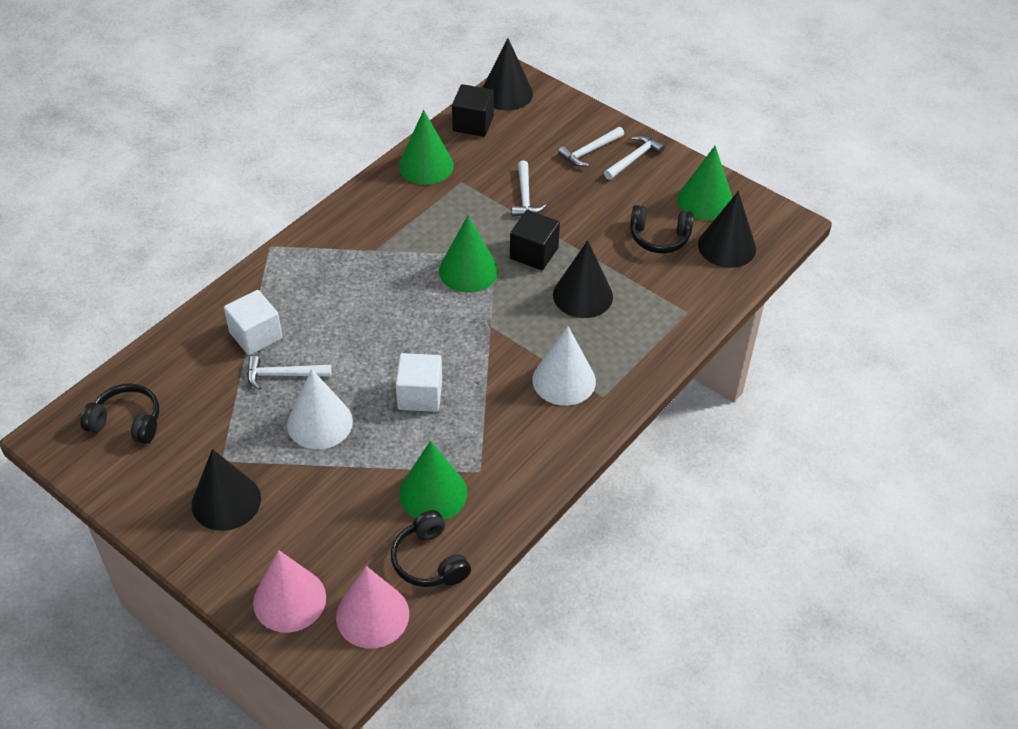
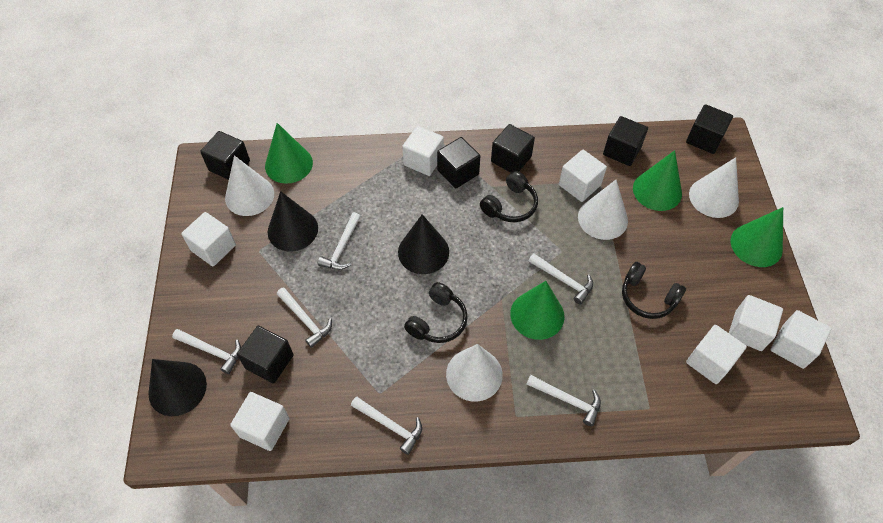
black cone: [192,449,261,531] [483,38,533,110] [553,240,613,318] [698,191,756,268] = 4 -> [148,359,207,416] [268,191,318,251] [398,214,449,274] = 3
black cube: [452,84,494,137] [510,210,560,270] = 2 -> [200,131,250,180] [237,326,294,383] [437,137,480,188] [491,124,535,173] [603,116,648,166] [686,104,733,154] = 6
pink cone: [253,550,326,633] [336,566,409,649] = 2 -> none = 0
white cone: [287,369,353,449] [532,326,596,406] = 2 -> [225,155,274,216] [446,344,503,402] [578,180,628,240] [689,157,739,218] = 4
white cube: [224,290,282,355] [396,353,442,412] = 2 -> [181,212,236,266] [230,392,289,451] [402,126,444,176] [559,150,607,202] [686,325,747,384] [729,295,783,351] [771,310,831,369] = 7
white hammer: [247,356,332,390] [511,161,546,217] [558,127,624,167] [604,135,665,180] = 4 -> [172,329,241,374] [277,287,332,348] [318,212,361,270] [351,396,422,455] [526,375,601,427] [529,254,593,305] = 6

